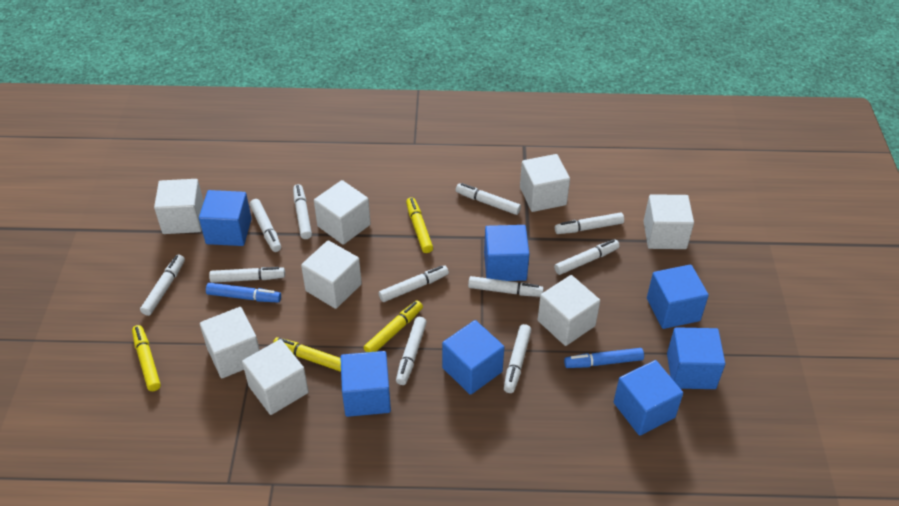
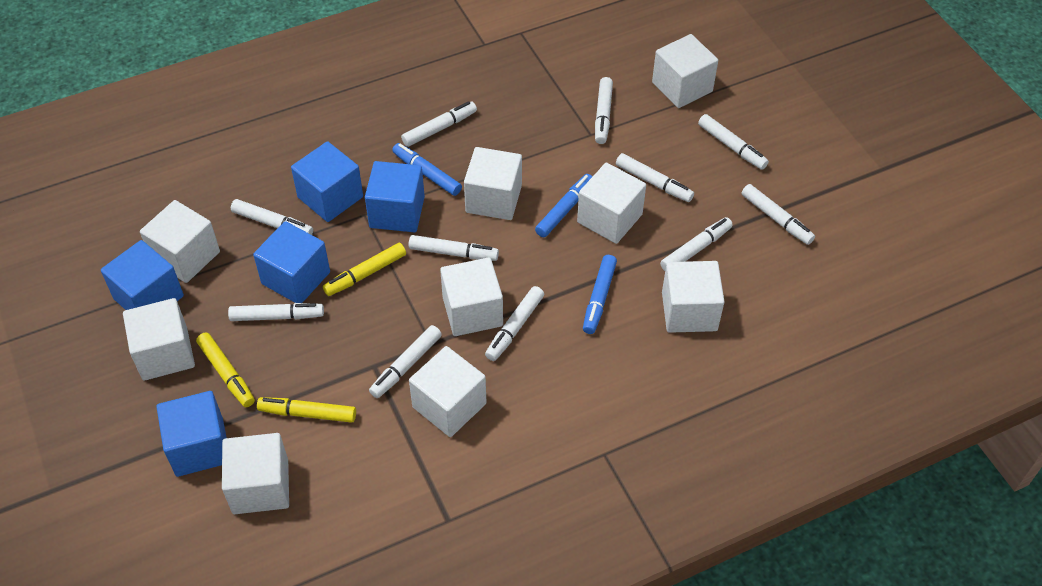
blue cube: [199,190,252,246] [340,351,391,417] [442,320,504,395] [484,225,529,281] [613,360,683,436] [647,265,709,329] [667,327,725,389] = 7 -> [101,240,184,310] [157,391,227,477] [253,221,330,303] [291,141,363,222] [365,161,425,232] = 5
blue marker: [206,283,281,302] [564,348,644,368] = 2 -> [392,143,462,196] [535,174,592,237] [583,255,617,334] = 3
white cube: [154,179,204,234] [200,307,260,378] [242,339,309,415] [301,240,362,309] [314,180,371,245] [520,154,570,212] [538,275,600,346] [644,194,694,249] = 8 -> [123,298,195,381] [140,200,220,283] [222,433,289,514] [409,346,486,437] [440,257,503,336] [464,147,522,220] [577,163,646,244] [652,34,718,108] [662,261,725,333] = 9
yellow marker: [132,325,161,391] [273,337,341,372] [364,300,423,352] [406,197,433,253] = 4 -> [196,332,255,407] [257,397,356,423] [323,243,406,296] = 3

